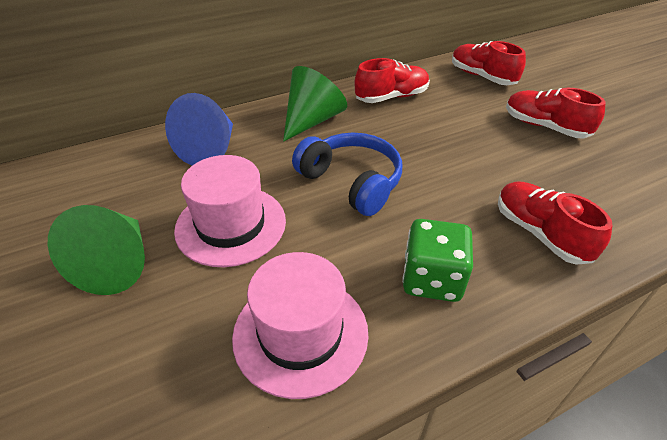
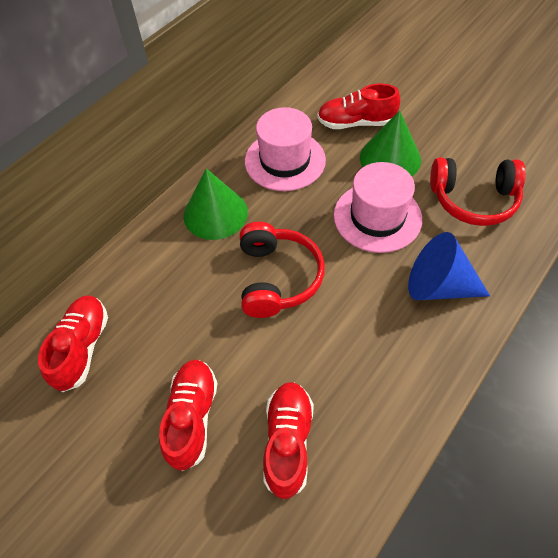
blue headphones: [292,132,402,216] = 1 -> none = 0
green dice: [402,219,473,302] = 1 -> none = 0
red headphones: none = 0 -> [240,222,325,318] [430,158,526,226] = 2

